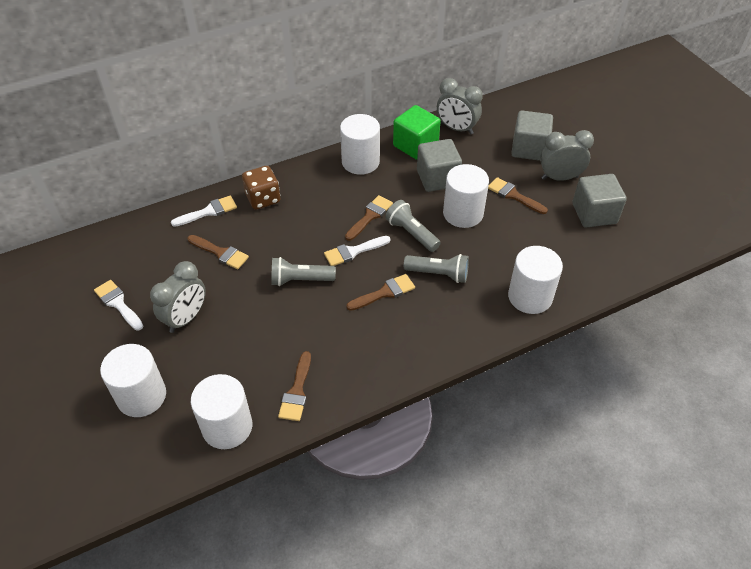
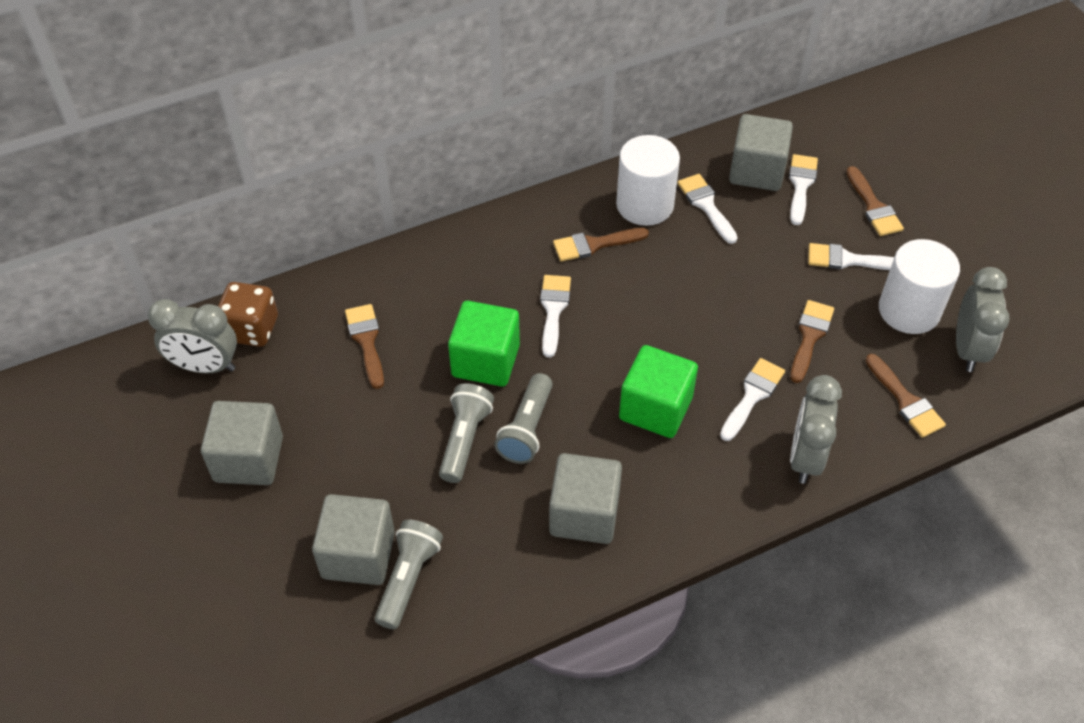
green cube: [393,105,441,160] = 1 -> [448,301,520,387] [619,345,698,438] = 2
grey cube: [417,139,462,192] [511,111,553,161] [572,174,627,228] = 3 -> [201,401,283,485] [312,494,395,585] [549,453,622,544] [729,114,793,191] = 4
white brush: [94,280,143,331] [171,195,237,227] [324,236,391,266] = 3 -> [540,275,571,358] [677,174,738,244] [720,358,785,441] [789,154,818,225] [808,243,894,270] = 5
white cylinder: [100,344,166,417] [191,374,252,449] [340,114,380,175] [443,164,489,228] [508,246,563,314] = 5 -> [616,135,680,226] [879,239,960,334] = 2

